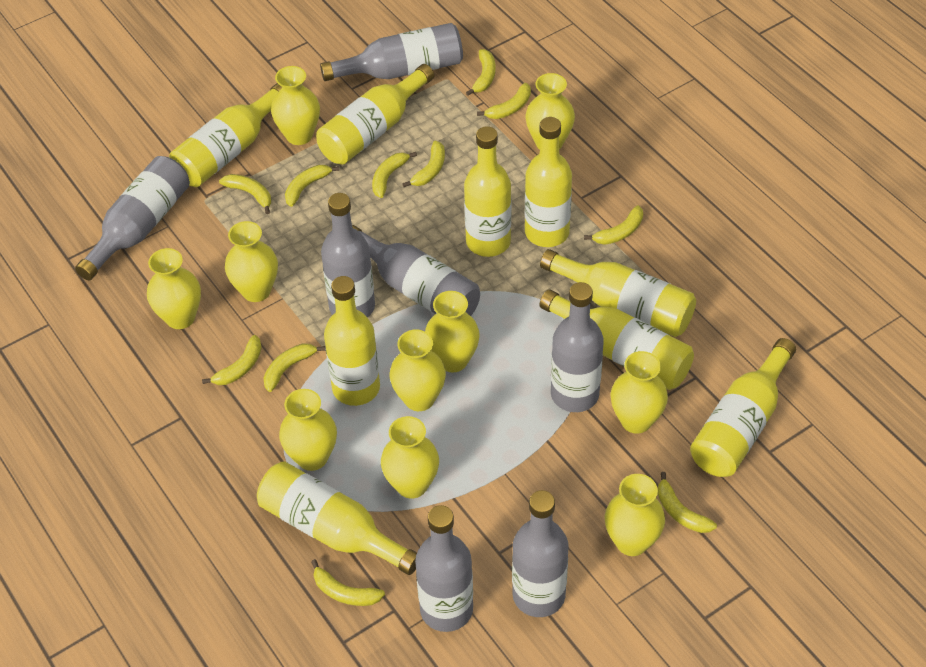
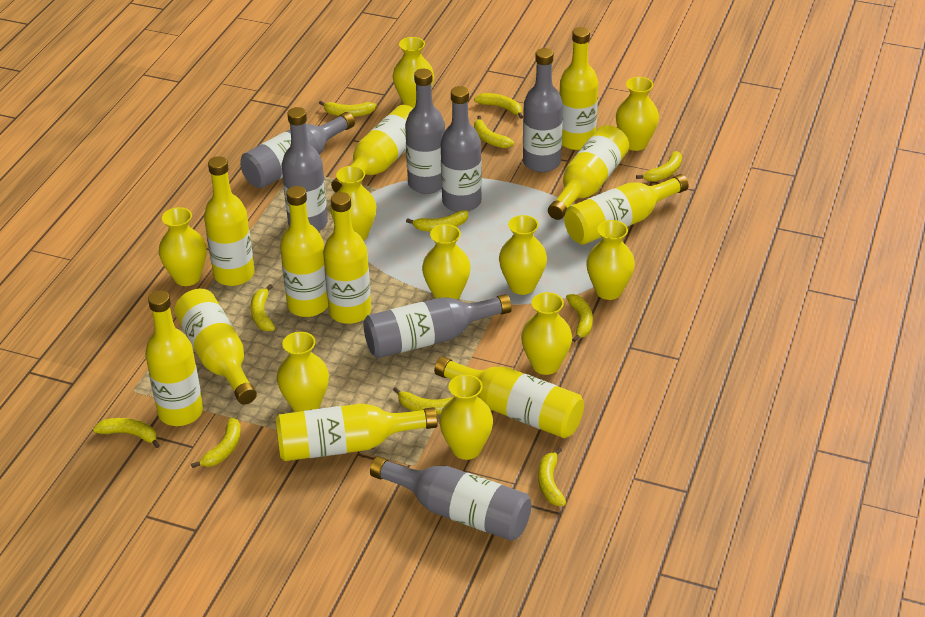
yellow bottle: [169,83,282,187] [257,461,417,575] [316,64,434,165] [324,276,380,406] [464,126,511,257] [525,117,572,247] [539,289,694,390] [540,249,696,337] [690,338,796,477] = 9 -> [145,290,203,426] [174,289,257,404] [204,156,255,286] [275,403,438,461] [280,186,328,317] [323,192,371,324] [331,105,413,193] [434,356,584,438] [548,125,629,220] [560,27,598,150] [564,174,689,245] = 11

